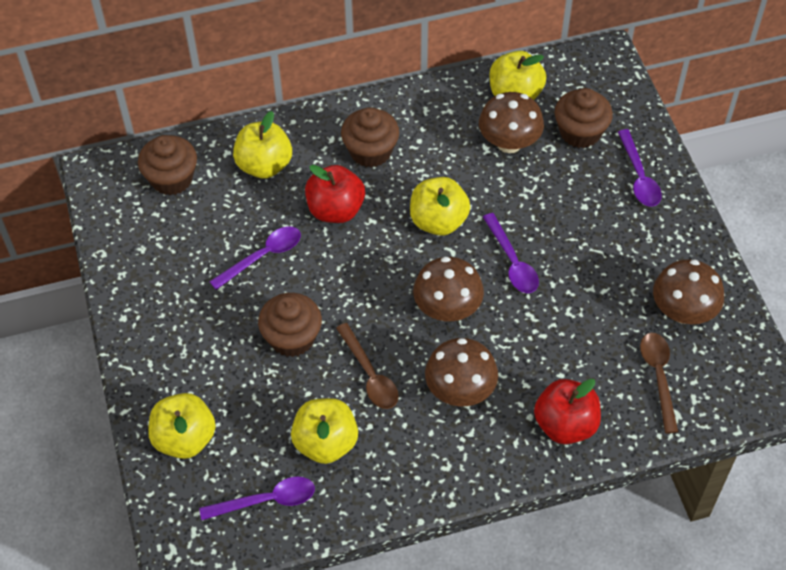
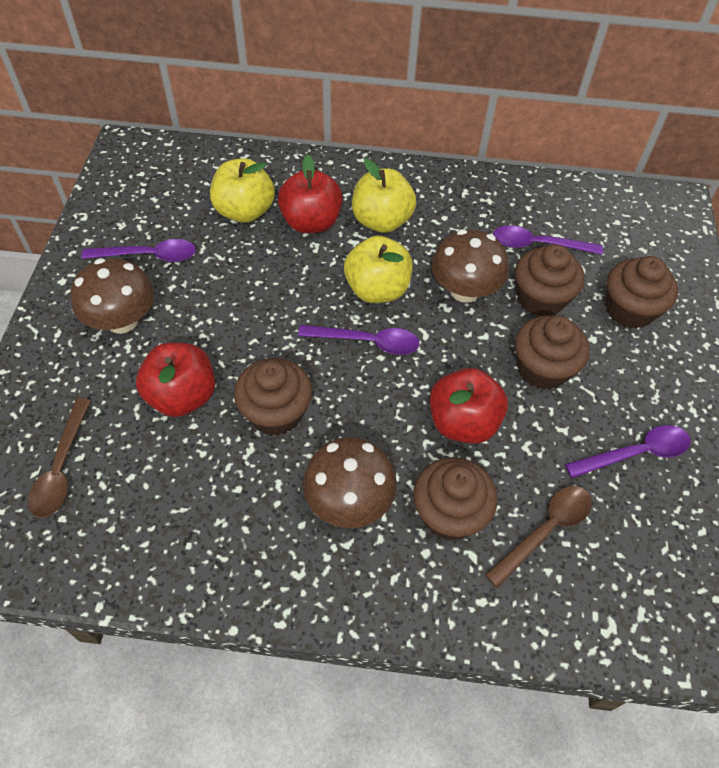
brown cupcake: [138,135,197,195] [258,293,322,357] [341,107,399,168] [555,88,613,148] = 4 -> [234,358,312,436] [413,457,498,541] [515,244,585,316] [515,315,590,390] [606,256,678,329] = 5
brown mushroom: [413,257,484,321] [425,338,498,406] [479,92,544,153] [653,259,724,324] = 4 -> [71,258,154,334] [303,437,397,528] [431,229,509,303] = 3
red apple: [305,165,365,223] [534,379,601,444] = 2 -> [136,343,215,417] [278,154,343,233] [430,368,508,444] = 3
yellow apple: [148,393,216,459] [233,111,292,179] [291,398,358,464] [410,177,470,236] [490,51,546,100] = 5 -> [210,158,275,223] [344,236,413,303] [352,158,416,233] = 3

